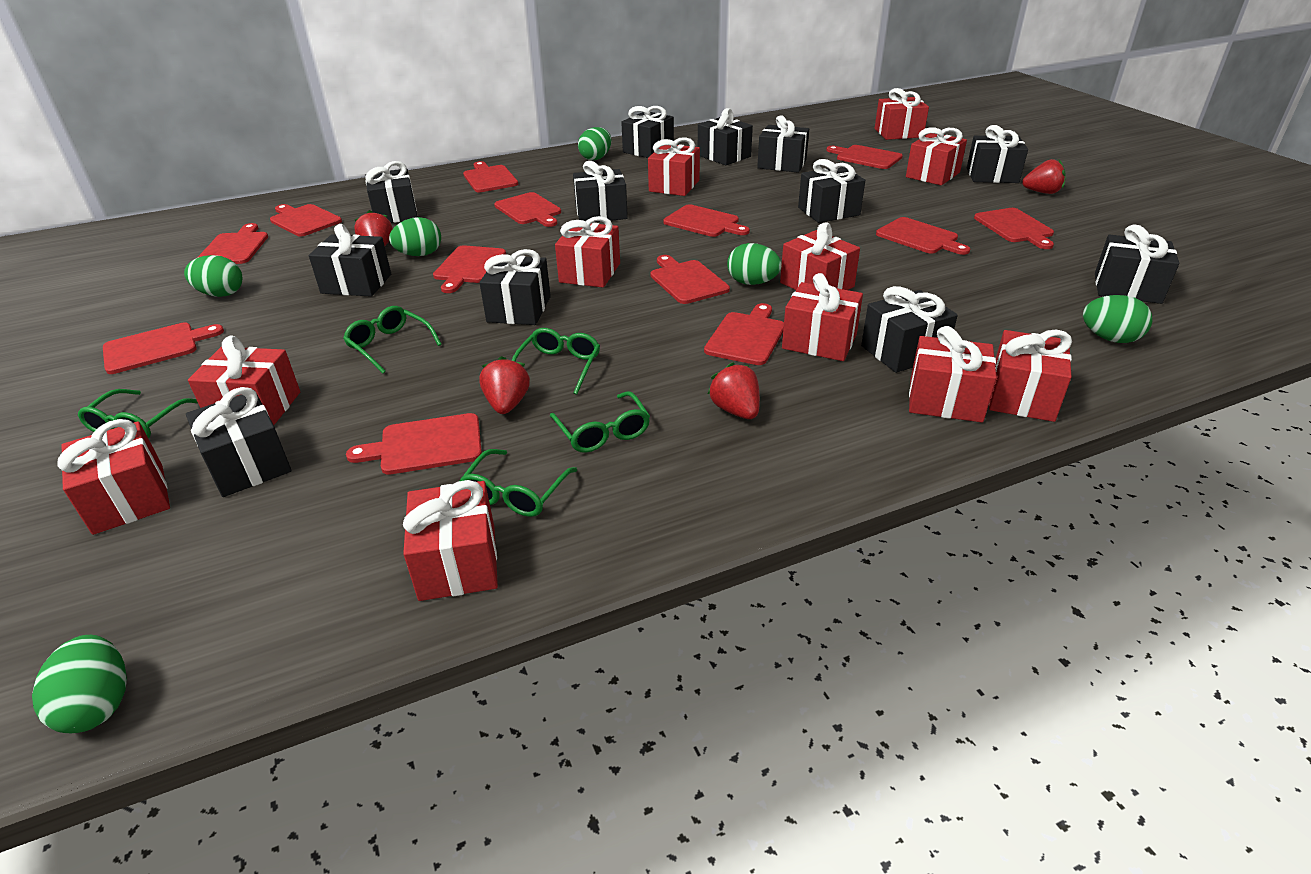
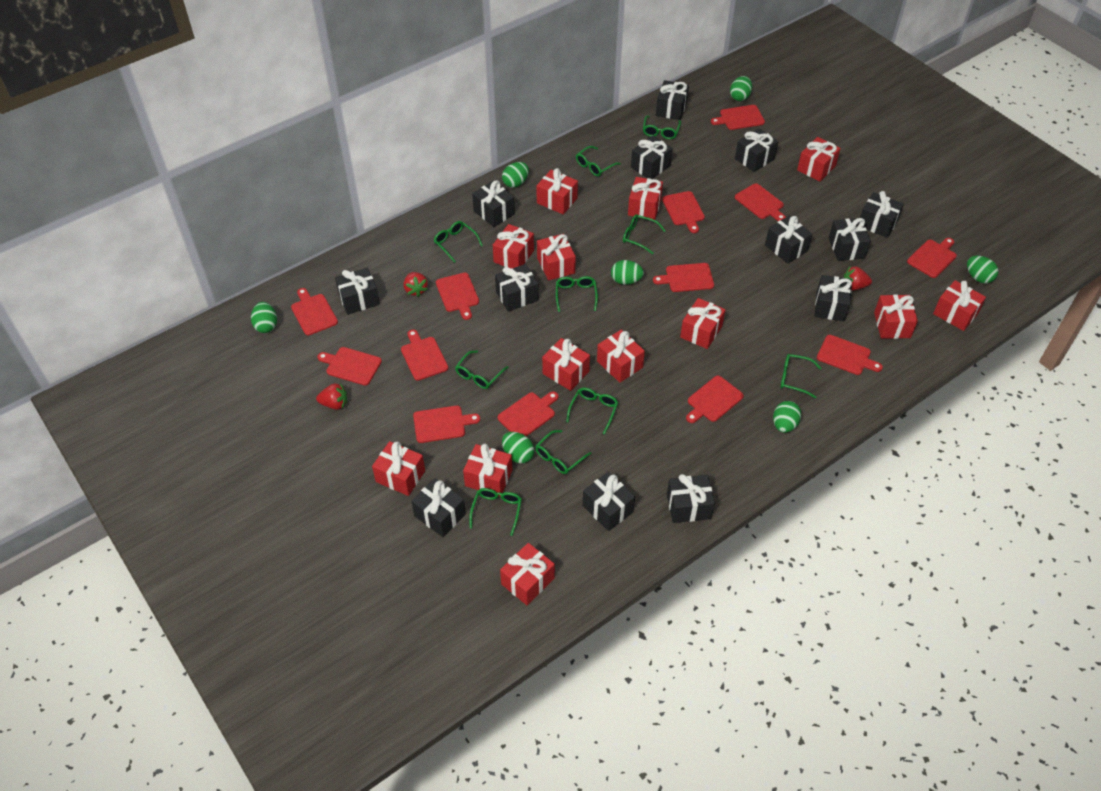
black gift: [186,387,292,497] [309,224,391,296] [365,161,418,223] [480,249,551,325] [573,161,628,222] [621,106,674,158] [698,108,753,166] [757,115,809,173] [798,159,865,223] [861,286,958,373] [967,125,1028,183] [1095,224,1179,304] = 12 -> [335,268,380,315] [411,478,466,537] [472,180,515,227] [495,264,539,312] [582,472,635,531] [631,136,673,179] [656,80,689,120] [667,474,715,523] [735,128,779,172] [765,216,812,264] [815,275,852,321] [829,218,871,261] [860,191,904,238] = 13
green egg: [32,635,127,733] [184,255,242,297] [389,217,441,256] [578,127,611,160] [727,243,782,285] [1083,295,1152,343] = 6 -> [251,302,277,333] [502,162,529,188] [502,432,534,464] [611,260,644,285] [730,76,752,101] [773,401,801,433] [967,255,998,283] = 7
green glasses: [78,389,198,438] [343,306,442,374] [460,449,577,517] [512,328,600,395] [550,391,650,453] = 5 -> [434,221,483,263] [455,350,509,389] [469,488,522,536] [535,430,592,474] [556,276,598,312] [566,388,618,435] [576,146,621,176] [623,214,666,254] [643,116,681,139] [780,354,821,398] = 10
red gift: [57,419,170,535] [188,336,300,425] [403,480,498,601] [555,216,620,288] [648,137,700,196] [780,222,860,290] [782,273,863,361] [875,88,929,140] [906,127,967,185] [909,326,996,422] [989,330,1072,422] = 11 -> [372,441,425,496] [463,444,512,497] [493,224,534,268] [500,543,555,605] [536,168,578,214] [537,234,576,280] [542,338,590,391] [597,330,645,383] [628,177,663,220] [680,298,725,349] [797,137,841,182] [874,294,918,339] [933,280,986,331] = 13
red strawberry: [354,210,393,246] [479,356,530,414] [708,362,760,419] [1022,159,1066,194] = 4 -> [316,383,347,410] [404,272,428,297] [844,266,872,291] = 3

